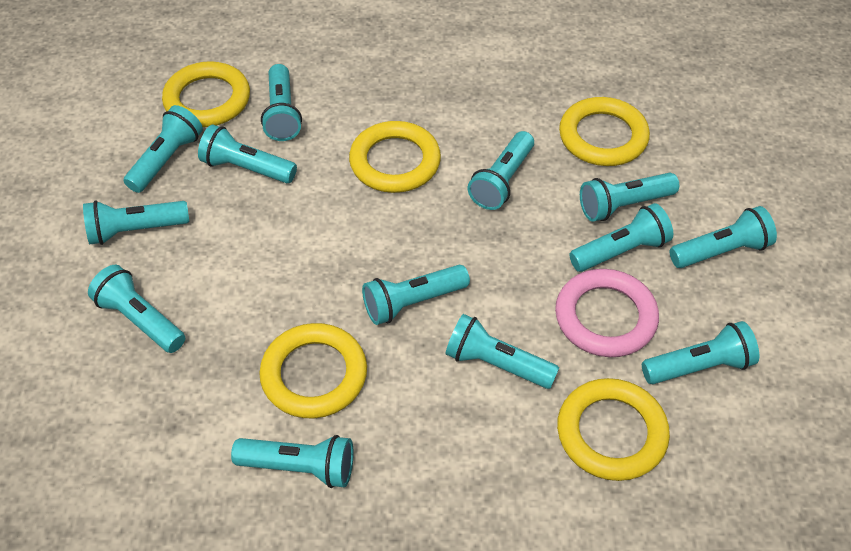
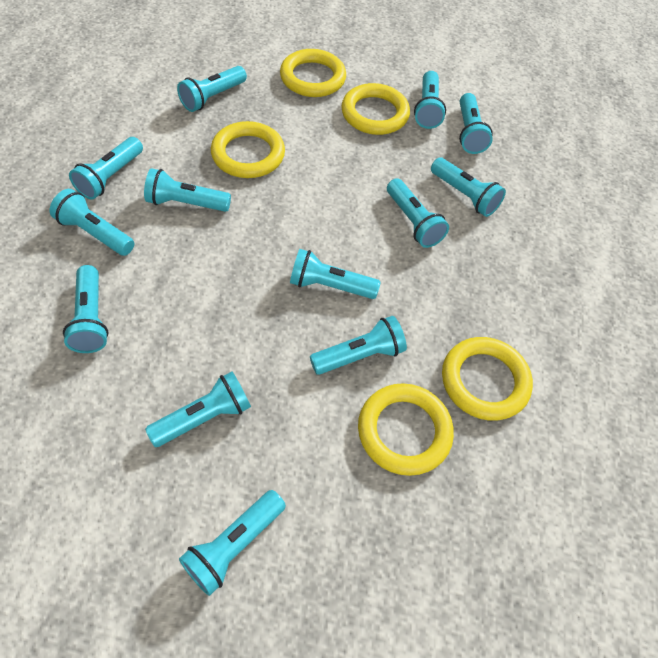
pink ring: [555,269,659,357] = 1 -> none = 0

